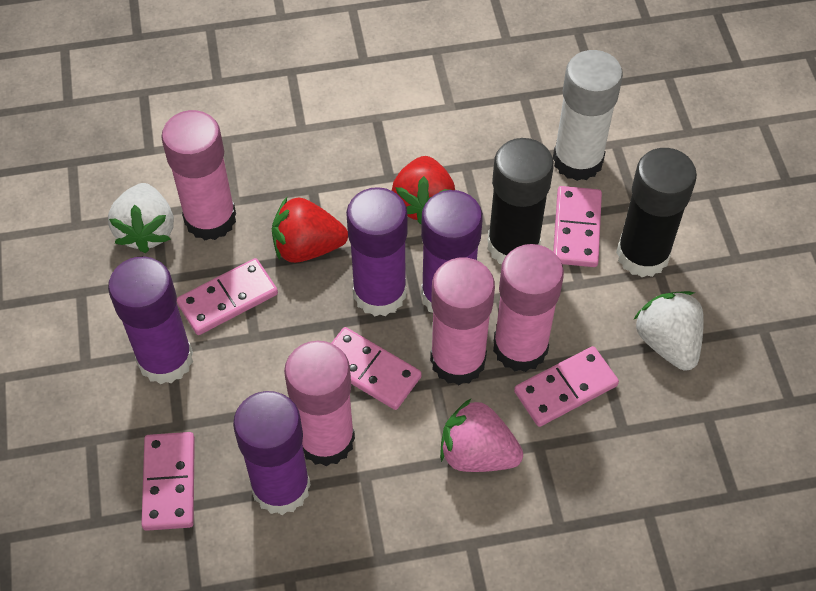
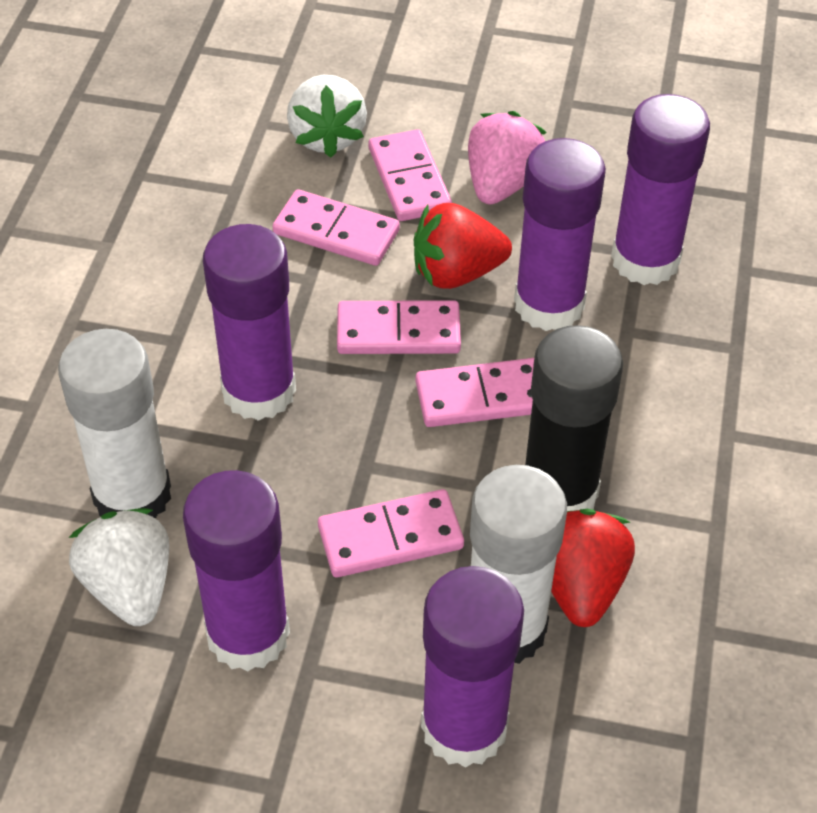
black glue stick: [487,138,554,264] [616,148,697,277] = 2 -> [525,325,623,511] = 1
pink glue stick: [161,110,236,240] [284,341,355,466] [430,257,495,385] [493,244,564,372] = 4 -> none = 0
purple glue stick: [108,257,193,384] [233,391,311,515] [346,187,407,316] [421,190,483,313] = 4 -> [183,470,290,672] [203,224,296,421] [421,566,524,768] [514,138,606,331] [611,94,710,285] = 5
white glue stick: [553,50,623,181] = 1 -> [58,329,171,519] [470,465,567,664] = 2

